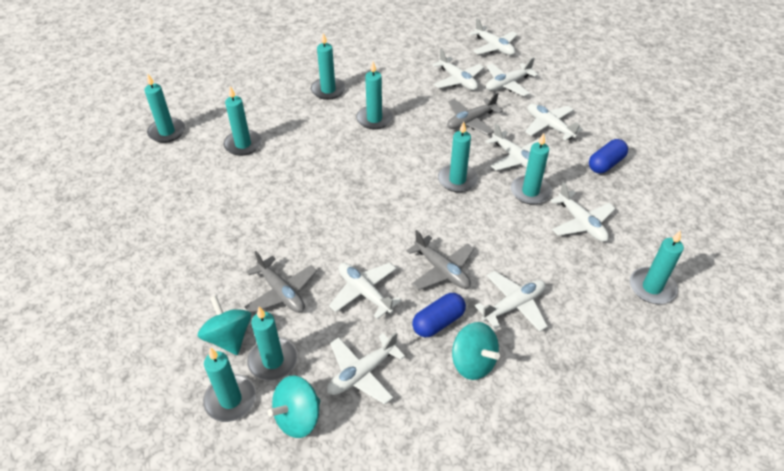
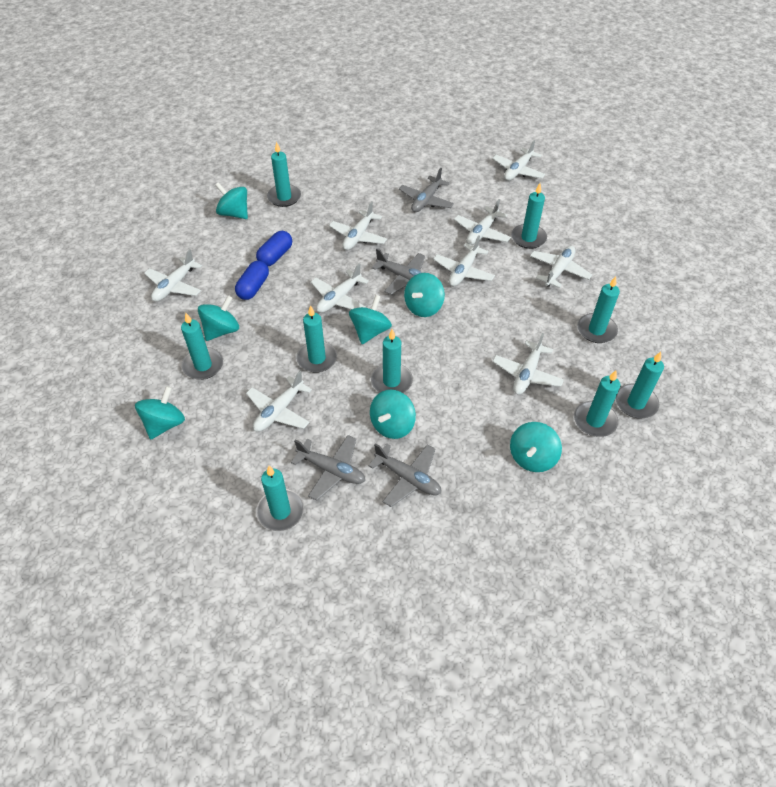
grey plane: [244,251,317,313] [406,230,474,290] [447,92,503,135] = 3 -> [291,435,365,501] [368,443,441,507] [372,249,425,295] [399,168,454,212] = 4
turquoise spinning top: [198,296,251,355] [268,376,320,438] [452,322,500,380] = 3 -> [135,386,185,440] [198,295,239,341] [215,182,248,219] [349,295,392,344] [370,389,416,439] [404,273,445,317] [510,422,562,472] = 7

